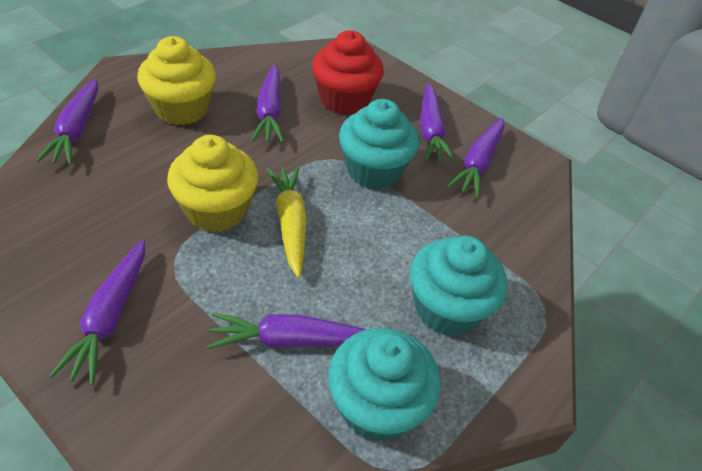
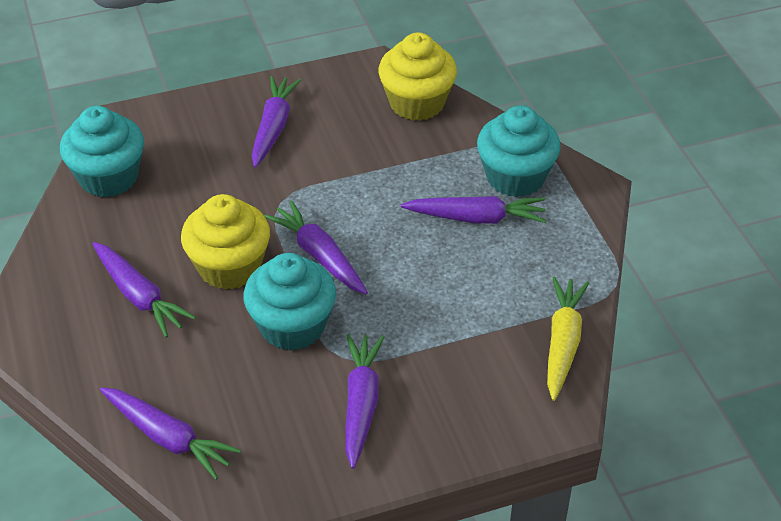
red cupcake: [312,30,384,115] = 1 -> none = 0

